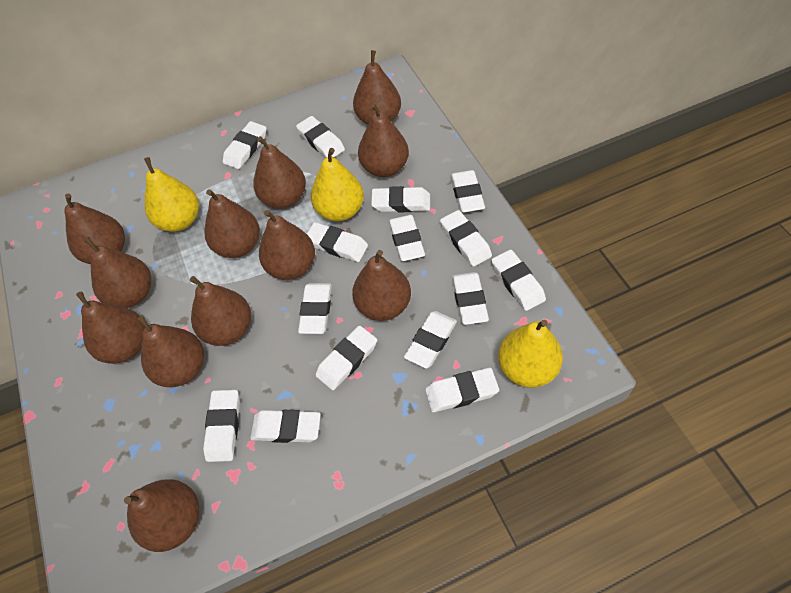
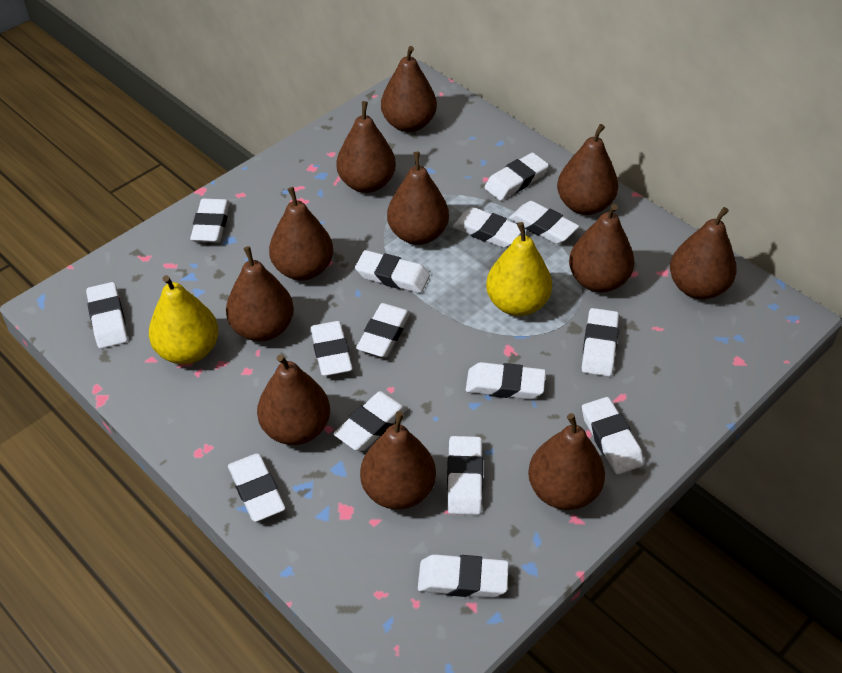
brown pear: [64,194,125,264] [76,292,145,364] [84,237,151,308] [124,479,200,552] [138,316,204,387] [190,276,251,346] [204,189,260,258] [253,136,306,209] [259,210,315,280] [352,250,411,321] [353,50,401,125] [358,103,409,177] = 12 -> [226,246,294,341] [257,354,330,445] [269,187,333,281] [336,101,396,193] [360,411,436,509] [381,46,437,132] [387,152,449,245] [528,413,605,510] [557,124,618,215] [569,204,635,292] [670,207,737,299] = 11
yellow pear: [144,157,199,232] [311,148,364,221] [498,320,563,388] = 3 -> [149,275,218,364] [486,222,552,316] = 2

